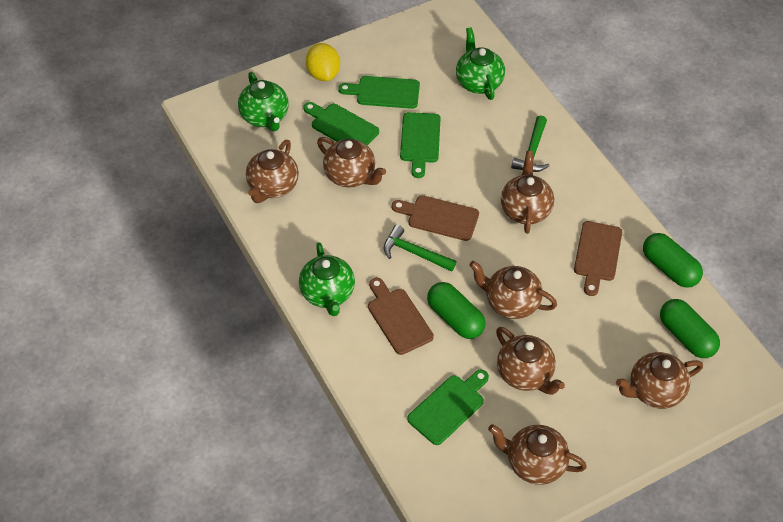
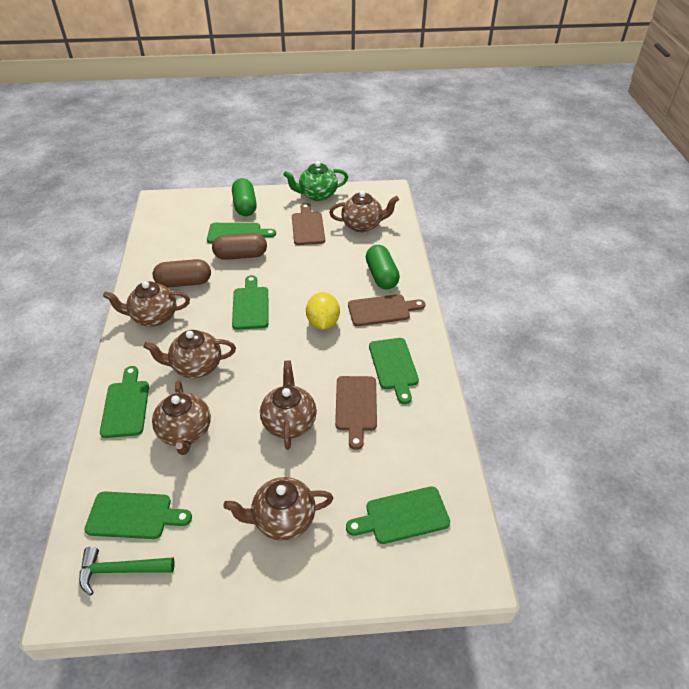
brown capsule: none = 0 -> [153,259,211,288] [212,233,267,260] = 2
brown teapot: [246,140,299,203] [317,137,386,187] [469,261,557,319] [488,424,587,485] [496,327,565,395] [501,151,554,234] [616,352,703,409] = 7 -> [103,281,190,327] [143,330,236,378] [152,380,211,455] [223,477,333,541] [260,361,317,450] [329,191,399,232] = 6
green capsule: [427,282,485,339] [643,233,703,288] [660,299,720,358] = 3 -> [232,178,257,216] [366,245,400,289] = 2
green cutting board: [303,102,379,146] [338,76,420,109] [400,112,441,178] [407,370,489,445] = 4 -> [84,492,192,539] [100,366,149,438] [207,223,276,243] [232,275,269,330] [346,487,450,544] [369,338,419,404] = 6
green hammer: [384,225,456,272] [511,115,549,172] = 2 -> [79,547,174,595] = 1
green teapot: [238,72,289,131] [299,242,355,316] [456,27,505,100] = 3 -> [283,161,348,201] = 1

